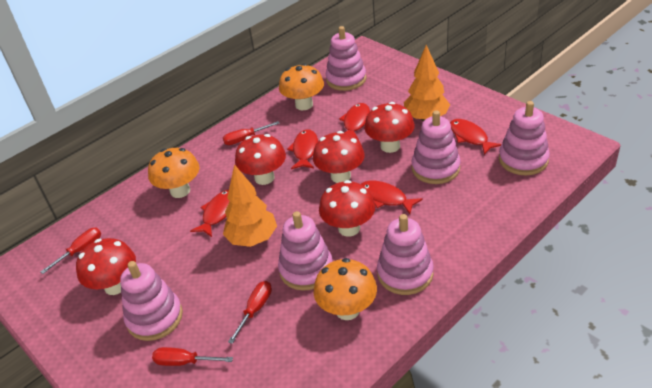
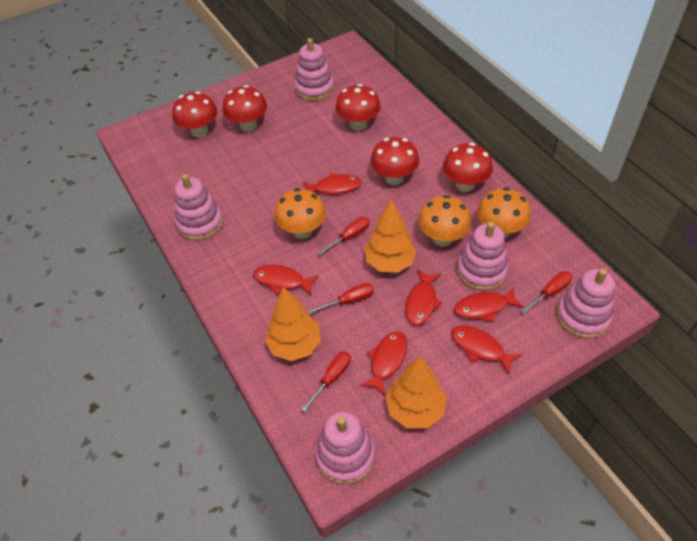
orange tree: [223,164,277,247] [404,45,450,121] = 2 -> [265,287,321,361] [365,199,416,273] [386,355,446,428] = 3
pink stacking toy: [120,261,183,341] [278,211,333,291] [326,26,366,91] [377,214,434,295] [412,110,461,184] [499,101,550,175] = 6 -> [175,174,223,241] [294,38,334,101] [315,412,375,485] [457,222,509,291] [557,268,615,339] = 5
red fish: [190,190,230,237] [287,129,318,169] [339,103,370,140] [361,181,423,214] [450,119,502,155] = 5 -> [253,265,319,295] [303,173,362,194] [360,332,407,396] [406,269,443,325] [452,325,522,375] [454,287,524,322] = 6

